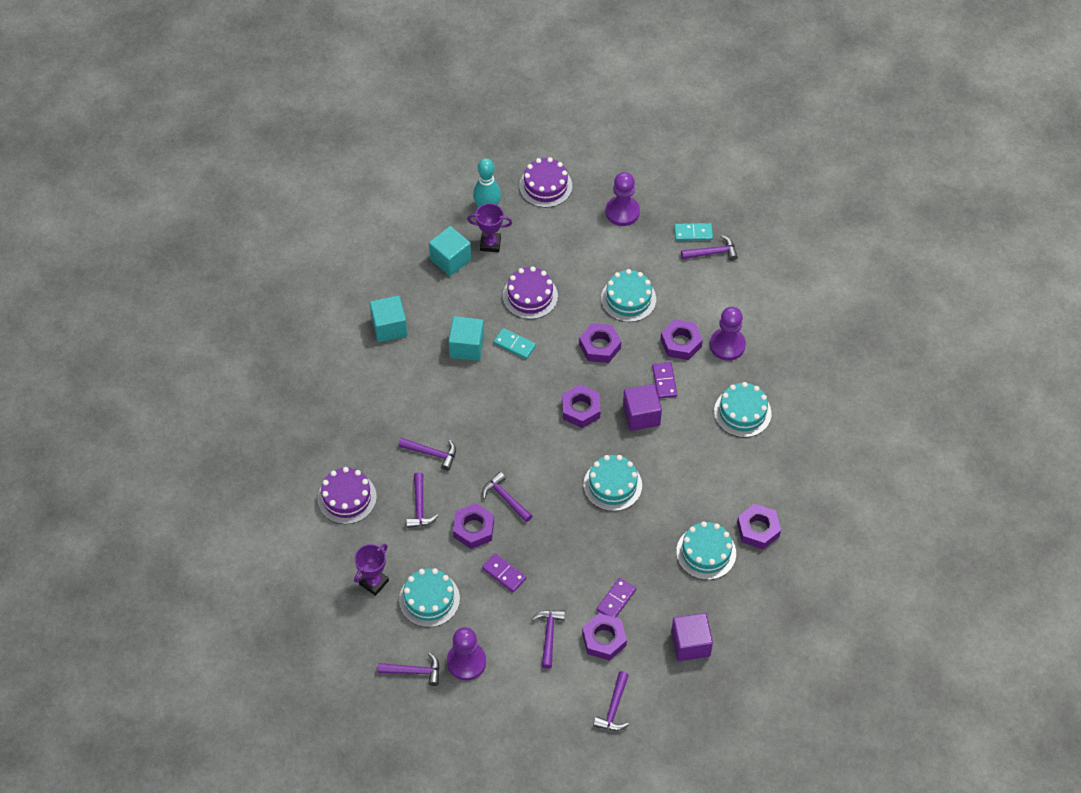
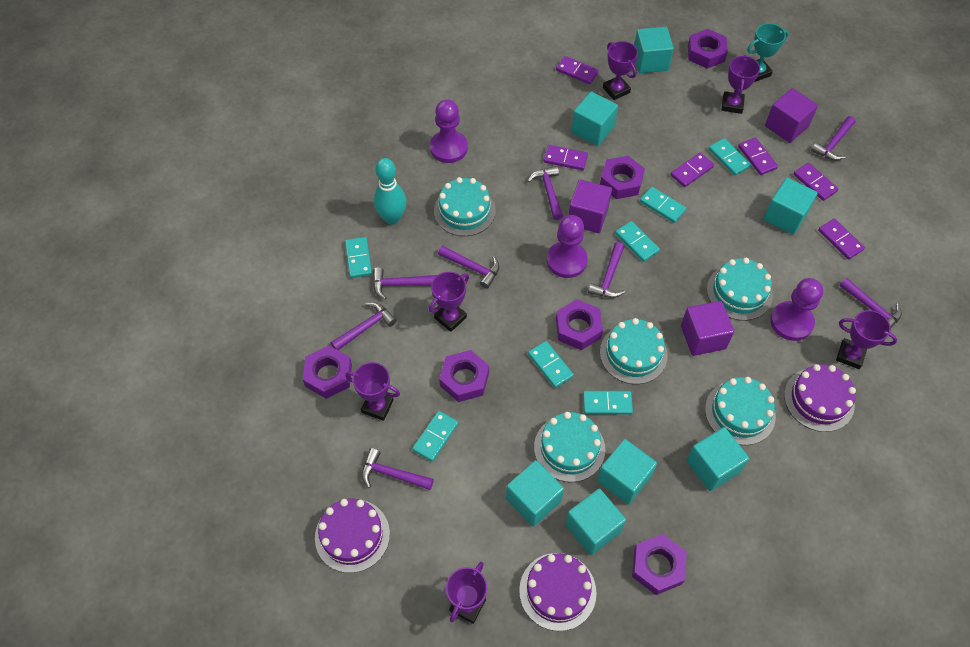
purple cube: [623,384,662,431] [671,613,713,661] = 2 -> [568,179,612,233] [681,301,734,356] [765,88,818,143] = 3
purple domino: [482,553,526,592] [596,578,636,618] [652,362,677,399] = 3 -> [543,145,588,170] [556,56,599,84] [670,153,714,187] [738,137,778,175] [793,163,839,201] [818,219,865,260] = 6
purple hammer: [377,653,440,686] [398,438,456,471] [406,472,438,528] [482,472,532,522] [532,610,565,669] [593,671,629,731] [681,235,738,261] = 7 -> [331,302,397,350] [362,448,434,490] [373,267,437,300] [438,245,500,289] [528,166,563,220] [588,242,625,298] [811,116,855,161] [839,278,902,328] = 8
purple trophy: [354,544,389,596] [467,203,512,252] = 2 -> [345,362,400,421] [429,272,469,332] [446,562,488,624] [603,41,638,100] [722,55,760,114] [836,310,897,369] = 6
turquoise cube: [370,296,408,342] [429,226,471,276] [448,316,484,361] = 3 -> [506,460,564,527] [565,488,626,555] [571,91,618,146] [597,439,657,505] [634,27,674,73] [686,427,749,491] [764,178,818,235] = 7
turquoise domino: [493,328,536,359] [674,223,713,241] = 2 -> [345,237,372,278] [412,411,458,462] [528,341,574,388] [583,391,633,414] [615,221,660,262] [640,187,686,223] [709,138,751,176] = 7
turquoise trophy: none = 0 -> [747,23,789,82] = 1

